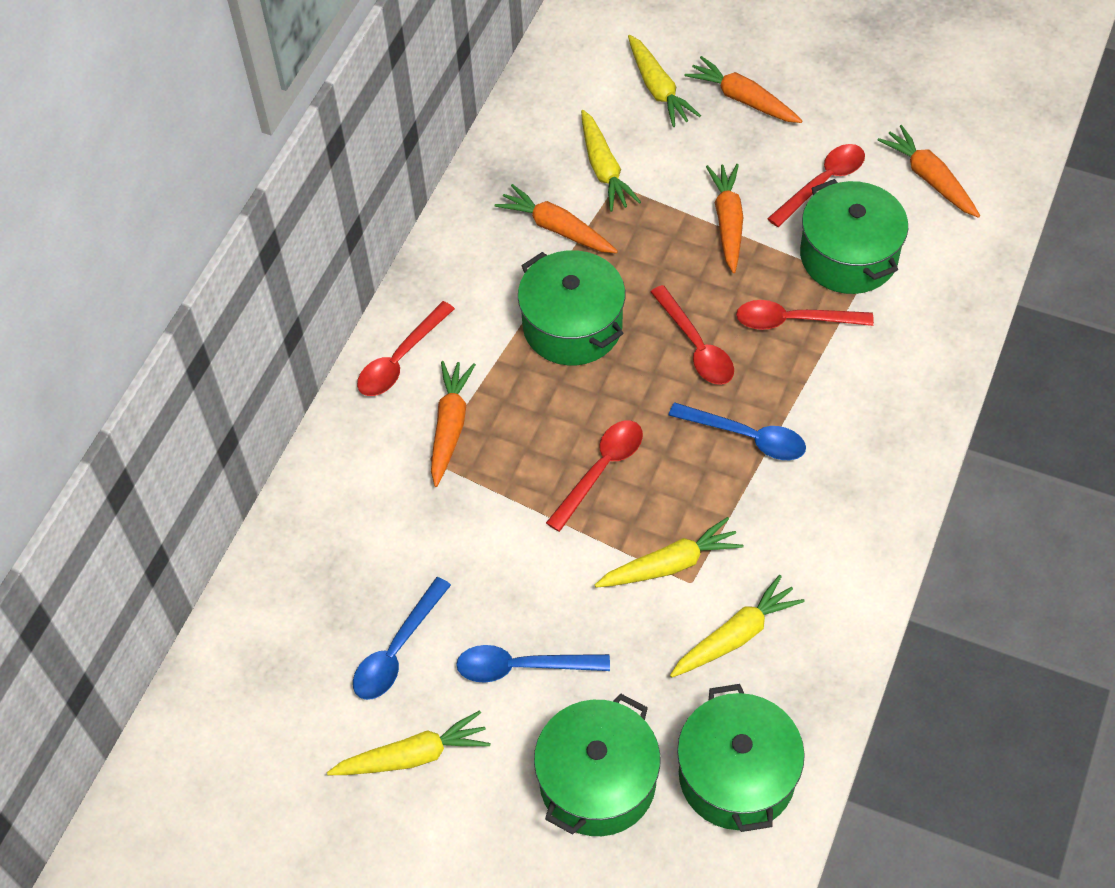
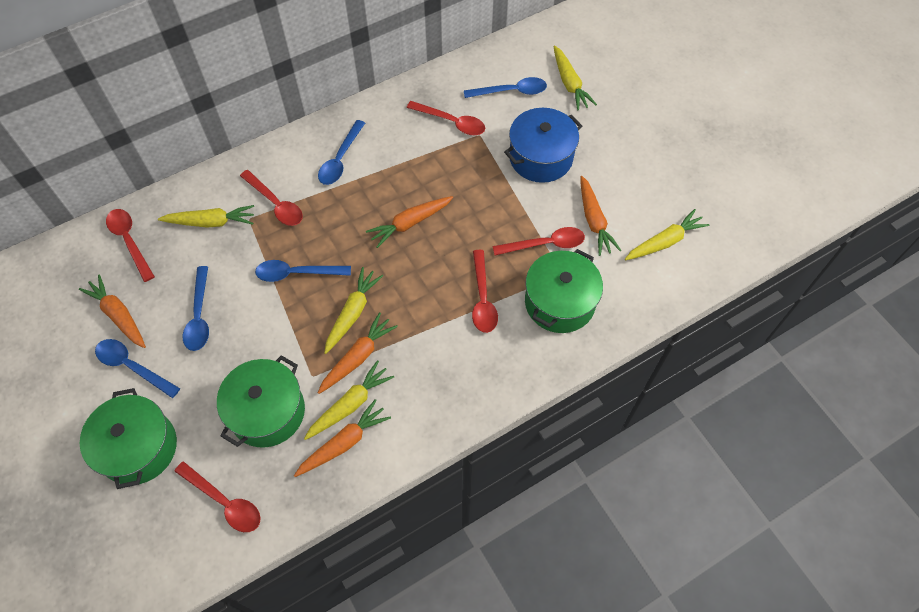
blue pot: none = 0 -> [504,108,582,183] = 1
blue spoon: [353,577,451,700] [456,645,610,683] [668,402,806,460] = 3 -> [95,339,180,398] [183,266,209,351] [255,260,351,282] [318,120,365,185] [464,77,547,98] = 5
green pot: [518,250,625,365] [534,693,660,836] [677,684,805,832] [800,179,908,294] = 4 -> [80,388,177,489] [217,355,305,448] [525,249,603,333] = 3
red spoon: [357,301,455,396] [546,420,643,532] [651,285,734,385] [736,300,874,330] [767,144,865,227] = 5 -> [106,209,155,282] [174,461,261,532] [240,170,303,226] [407,101,485,135] [472,250,498,333] [492,227,585,256] = 6

